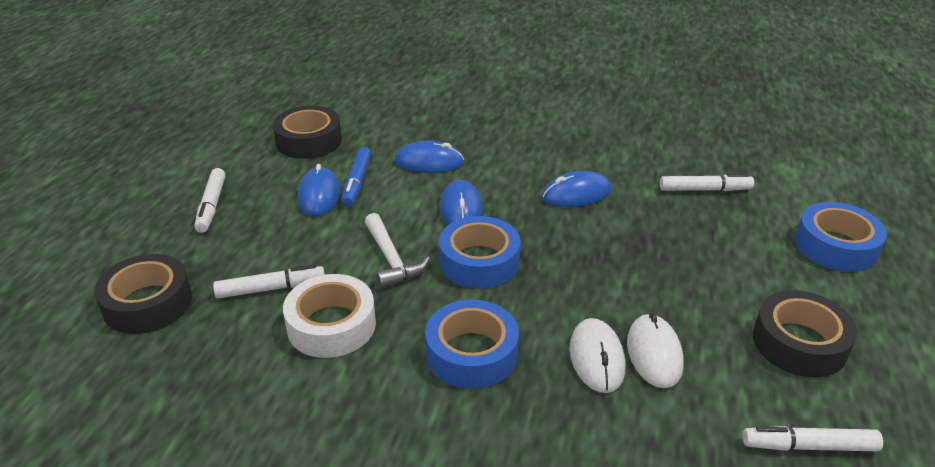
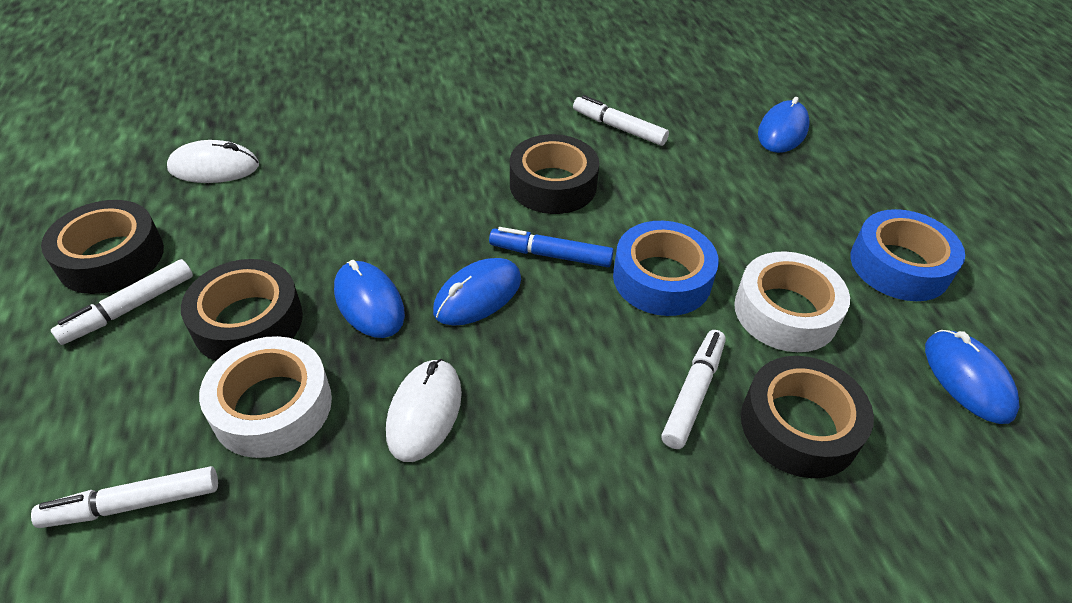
black tape: [94,254,192,334] [273,106,342,159] [753,290,857,378] = 3 -> [41,200,164,294] [181,259,303,361] [510,134,599,214] [741,356,874,478] = 4
blue tape: [425,299,519,389] [439,216,521,289] [795,202,887,272] = 3 -> [613,221,719,316] [850,209,965,301] = 2
white hammer: [365,213,430,288] = 1 -> none = 0
white tape: [283,274,376,358] = 1 -> [199,336,332,458] [734,251,850,352] = 2

